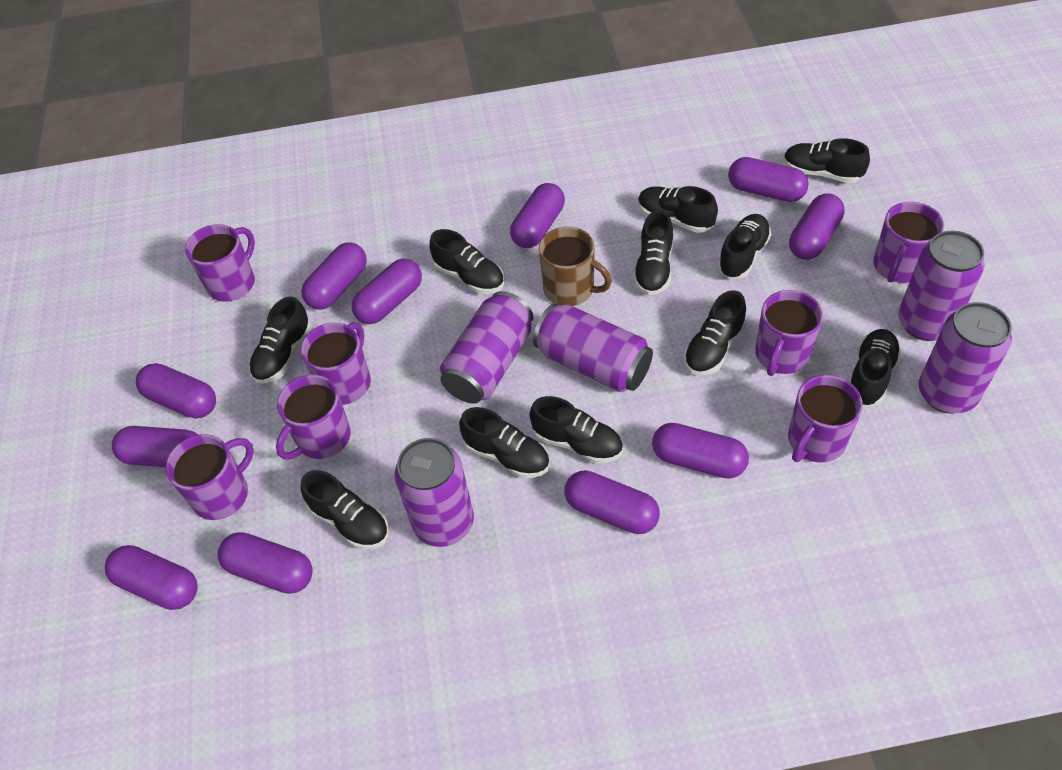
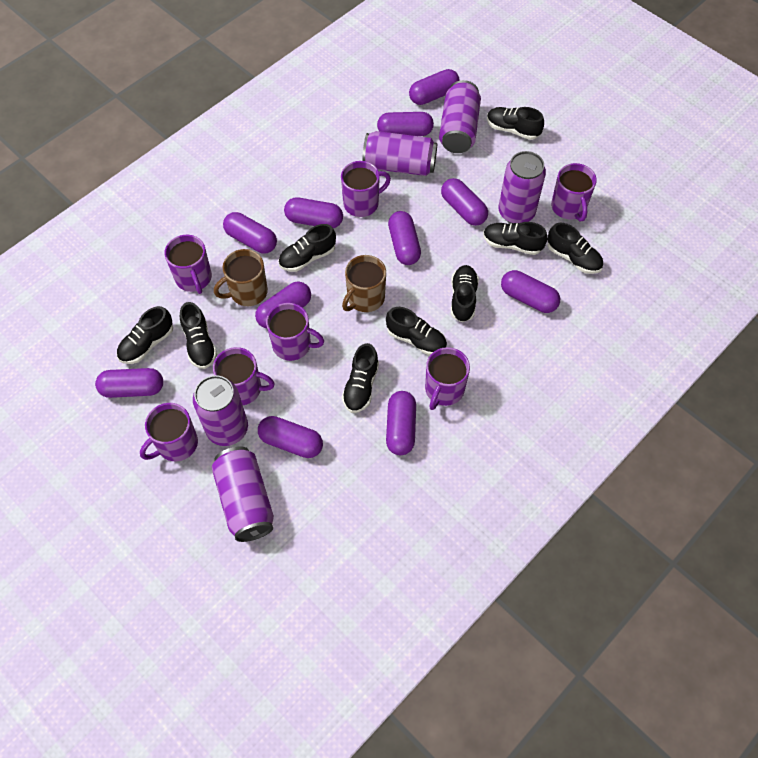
black shoe: [249,297,311,383] [301,470,389,550] [430,229,504,294] [459,407,550,478] [529,396,623,464] [633,210,673,295] [638,186,718,233] [684,290,746,375] [717,214,771,279] [783,138,870,183] [849,329,901,406] = 11 -> [117,306,173,364] [180,302,217,369] [278,224,336,272] [342,343,379,413] [386,307,447,355] [451,265,479,322] [483,222,547,255] [487,107,544,140] [548,223,603,274] = 9
brown mug: [539,227,612,306] = 1 -> [214,249,268,306] [342,255,386,312] = 2

